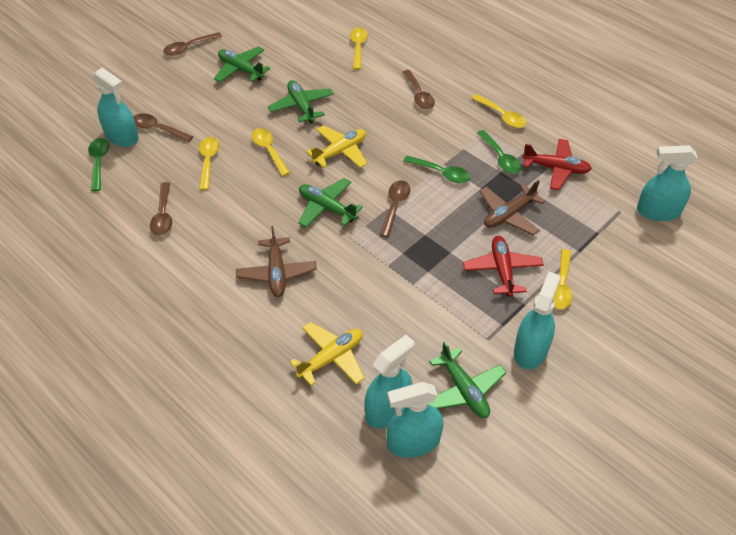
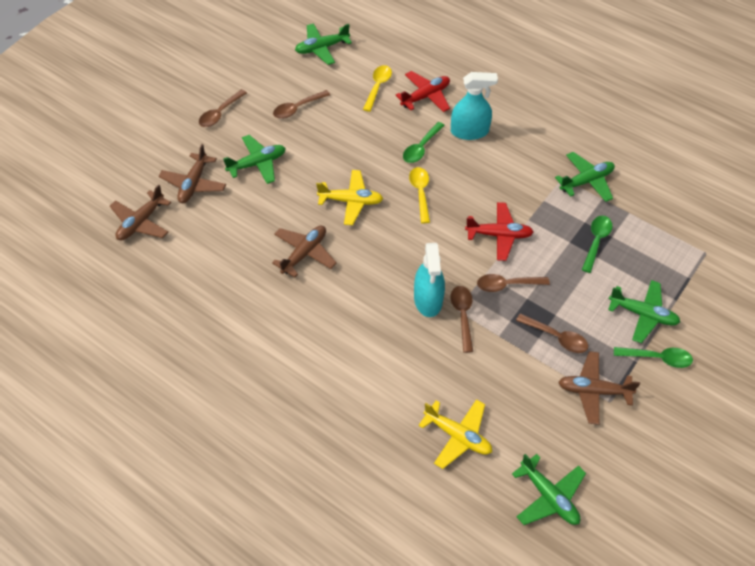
brown plane: [236,226,317,297] [480,180,545,235] = 2 -> [110,185,171,241] [159,144,226,203] [272,225,337,277] [558,351,640,425] = 4
green plane: [214,47,270,82] [268,80,334,124] [298,178,363,227] [428,341,506,418] = 4 -> [223,135,286,184] [295,23,352,65] [512,454,586,525] [555,152,615,202] [608,280,680,343] = 5
turquoise spray bottle: [92,67,139,147] [364,335,415,428] [386,382,444,458] [514,272,561,370] [637,145,698,221] = 5 -> [414,243,445,317] [451,72,498,140] = 2
yellow spoon: [199,137,220,190] [251,128,290,176] [350,28,368,70] [472,94,526,128] [553,249,573,309] = 5 -> [363,65,392,112] [409,167,430,223] = 2

